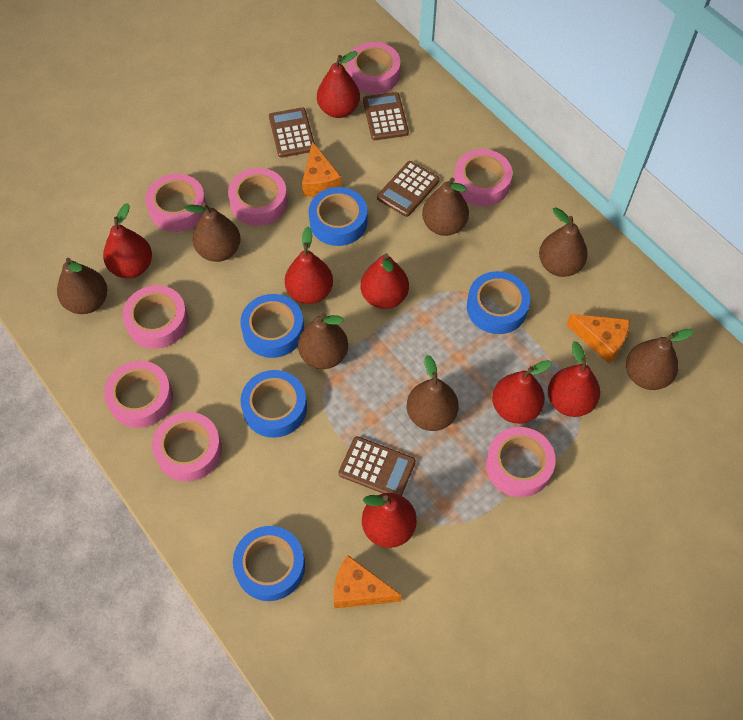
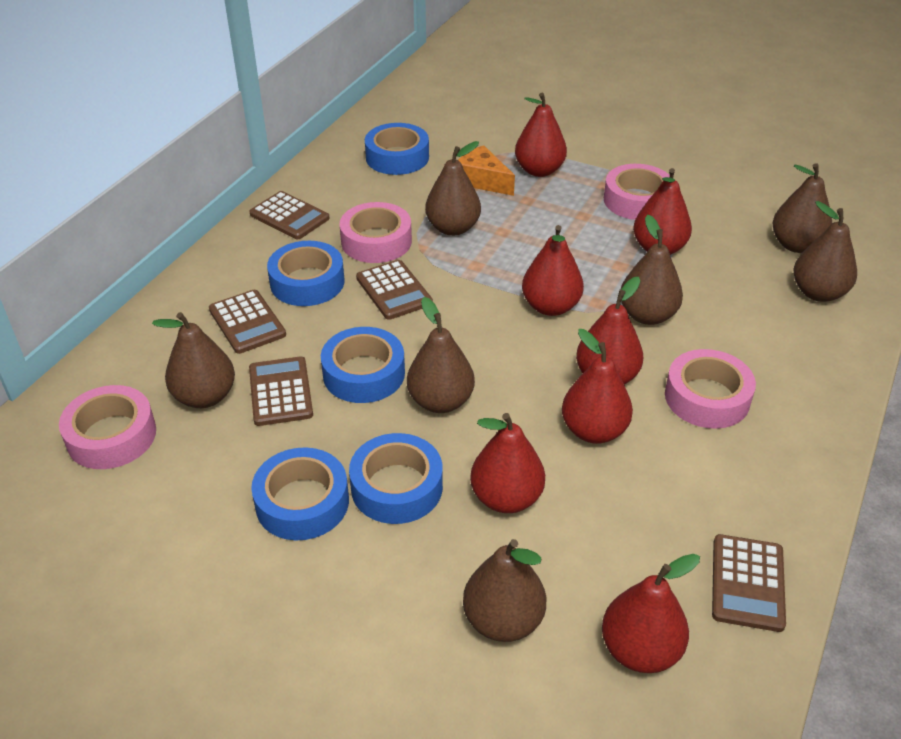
brown calculator: [269,107,315,158] [339,436,416,496] [363,92,409,140] [377,161,440,217] = 4 -> [209,290,286,354] [249,191,330,239] [249,356,313,426] [356,260,433,320] [712,534,786,632] = 5
orange cheese: [302,142,342,197] [334,555,402,608] [567,314,630,364] = 3 -> [458,145,515,196] = 1
pink tape: [104,361,173,428] [122,285,188,349] [145,174,207,232] [152,412,222,482] [228,168,288,226] [347,42,400,94] [454,149,512,206] [486,427,556,497] = 8 -> [59,385,156,469] [340,202,412,263] [604,164,670,220] [665,349,756,429] = 4

